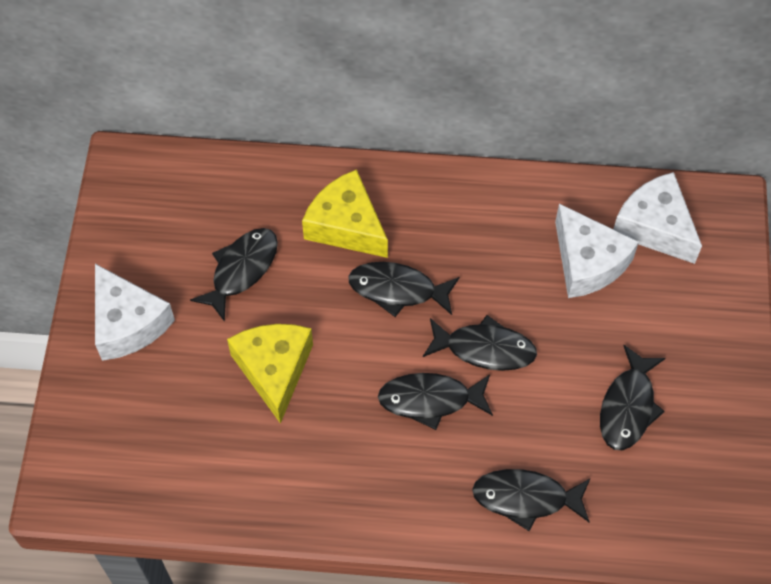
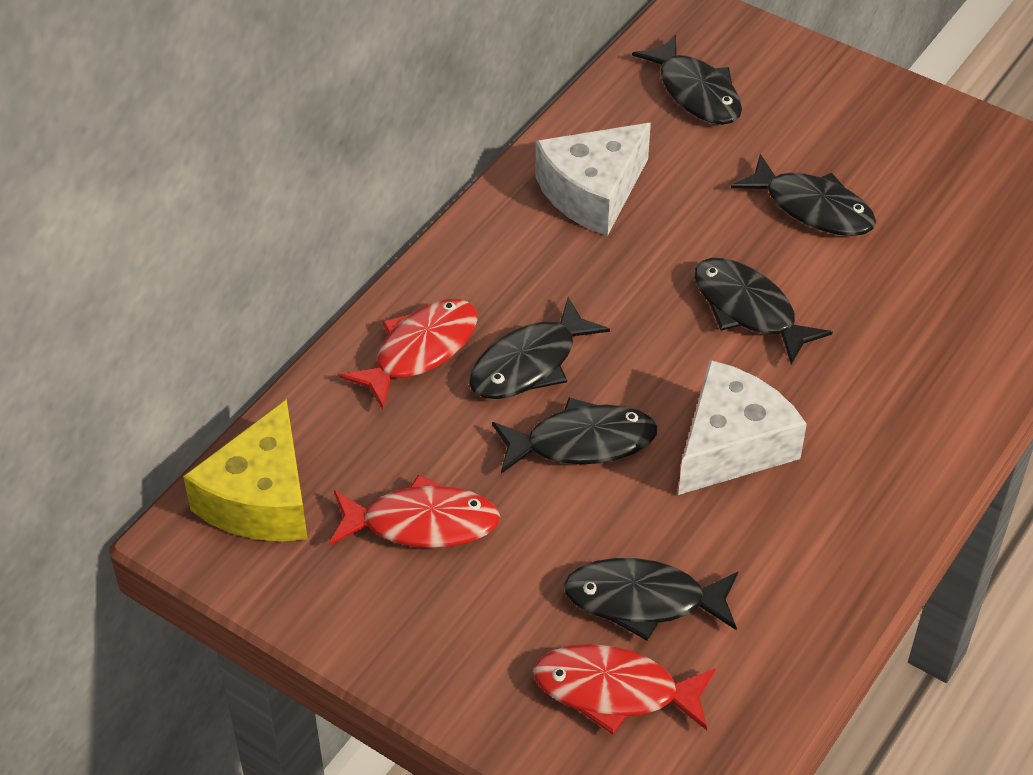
red fish: none = 0 -> [329,475,500,548] [339,299,478,409] [533,644,716,734] = 3
white cheese: [95,264,175,361] [555,204,639,298] [613,172,702,264] = 3 -> [536,123,651,236] [678,360,807,495] = 2
yellow cheese: [227,324,313,424] [302,169,388,258] = 2 -> [183,399,308,542] = 1

